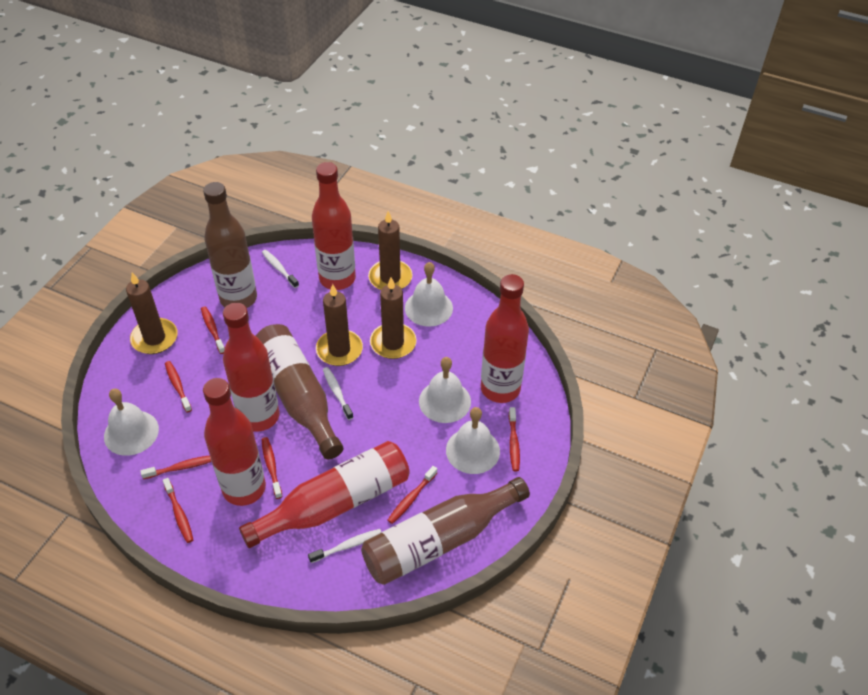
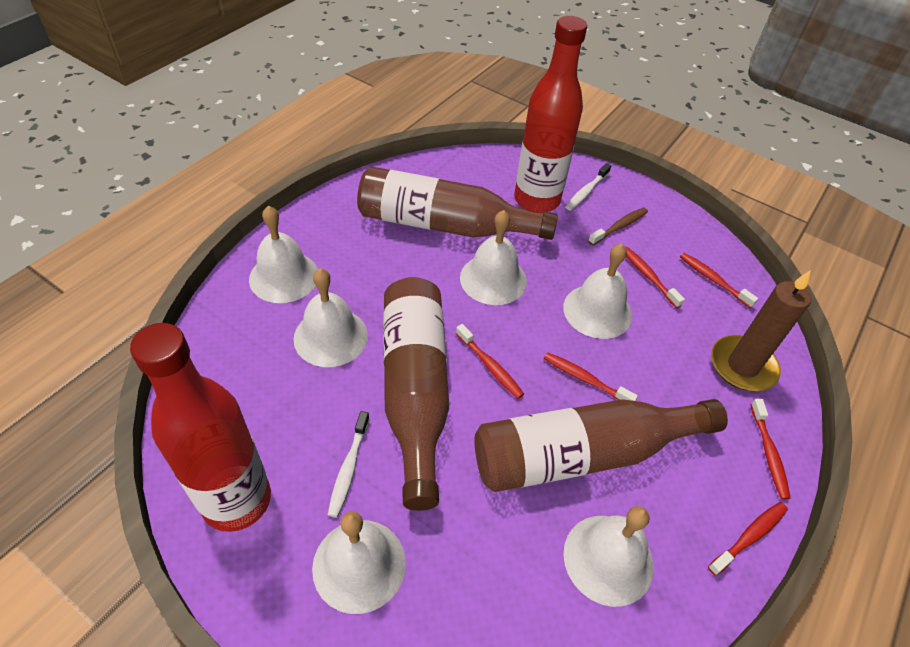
brown candle: [126,272,178,354] [316,284,363,366] [368,211,412,290] [370,278,417,359] = 4 -> [711,270,811,391] = 1
brown toothbrush: none = 0 -> [588,207,648,245] = 1
red bottle: [203,378,266,506] [223,303,280,432] [239,441,410,548] [312,162,356,290] [481,274,529,403] = 5 -> [130,323,271,532] [514,16,587,213] = 2
red toothbrush: [140,455,212,479] [163,478,193,543] [165,361,192,413] [201,306,225,354] [262,437,282,499] [387,466,437,524] [509,407,520,471] = 7 -> [456,324,524,399] [544,352,638,401] [625,247,685,308] [680,253,758,308] [708,502,788,576] [750,399,791,500] = 6
white bell: [104,389,159,456] [405,262,453,327] [419,357,471,423] [446,407,500,474] = 4 -> [249,206,318,303] [293,268,368,367] [312,511,406,614] [460,210,527,305] [563,244,632,339] [563,506,654,607] = 6
white toothbrush: [262,250,299,288] [308,529,381,563] [323,367,354,420] = 3 -> [328,411,370,518] [565,163,611,211] = 2

